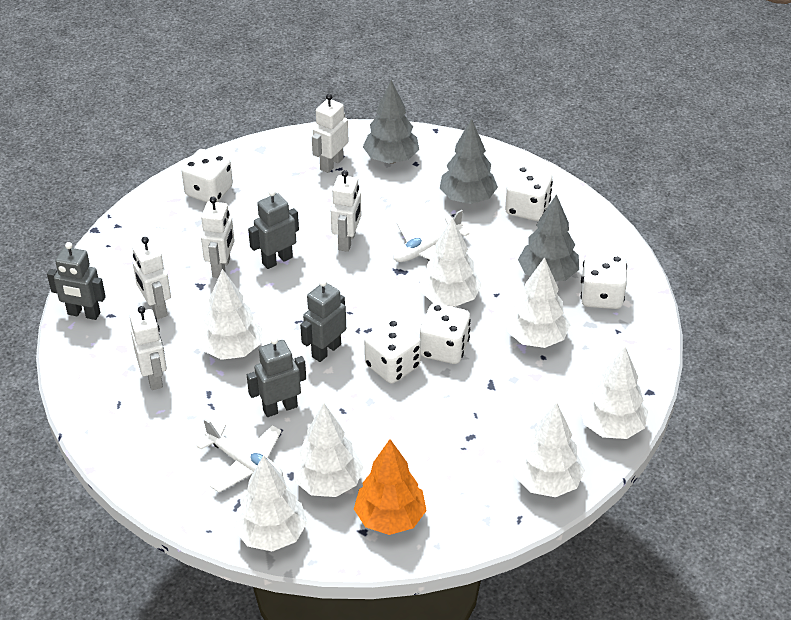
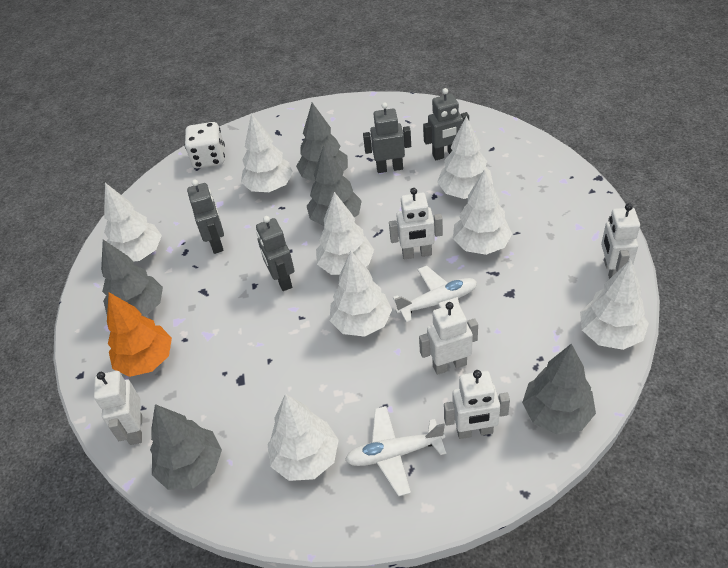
grey tree: [363,80,419,163] [440,118,498,204] [518,194,579,282] = 3 -> [101,240,163,317] [150,404,222,490] [296,103,348,181] [307,145,362,226] [522,344,596,434] = 5
white dice: [181,149,233,202] [364,318,421,384] [420,303,471,364] [505,166,553,221] [581,254,627,309] = 5 -> [185,122,225,168] = 1
white tree: [197,269,262,360] [234,455,308,551] [293,403,364,497] [420,217,482,307] [506,257,570,348] [515,403,585,497] [580,347,648,439] = 7 -> [104,183,162,261] [241,113,293,192] [267,394,339,481] [316,192,374,275] [329,251,392,337] [437,116,493,199] [453,169,512,255] [580,259,649,350] = 8

